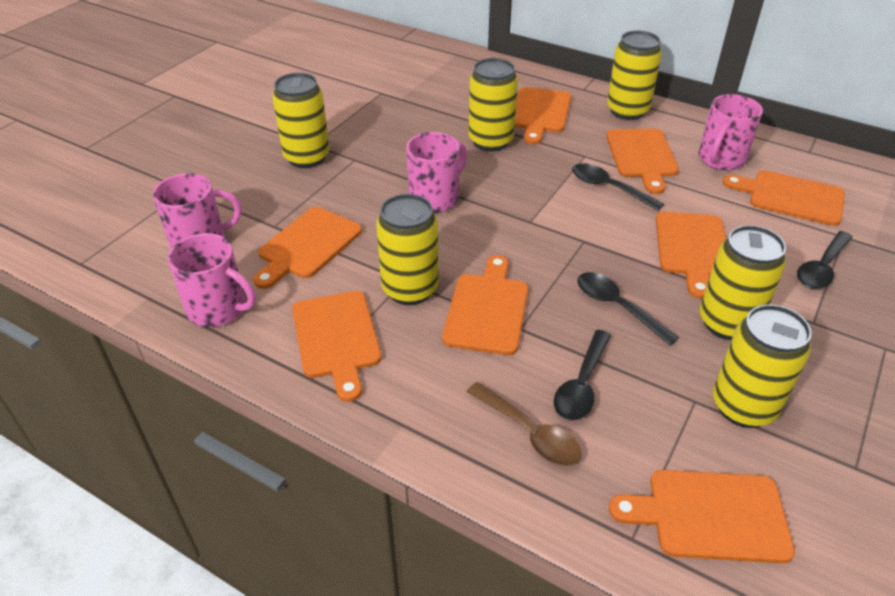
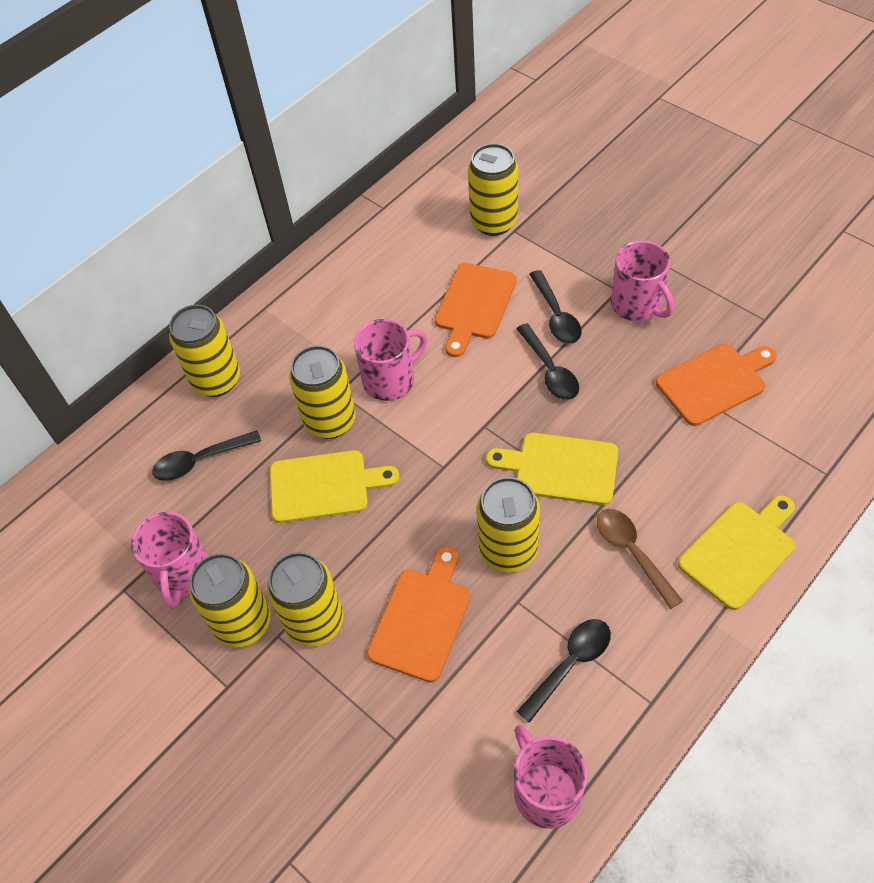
orange cutting board: [253,207,362,289] [292,291,382,402] [442,255,528,355] [515,87,571,144] [606,129,679,194] [609,470,795,564] [656,211,726,299] [723,170,845,226] = 8 -> [367,547,470,682] [435,263,517,357] [656,344,777,426] = 3
yellow cutting board: none = 0 -> [270,450,399,523] [486,433,618,505] [678,495,795,610] = 3

